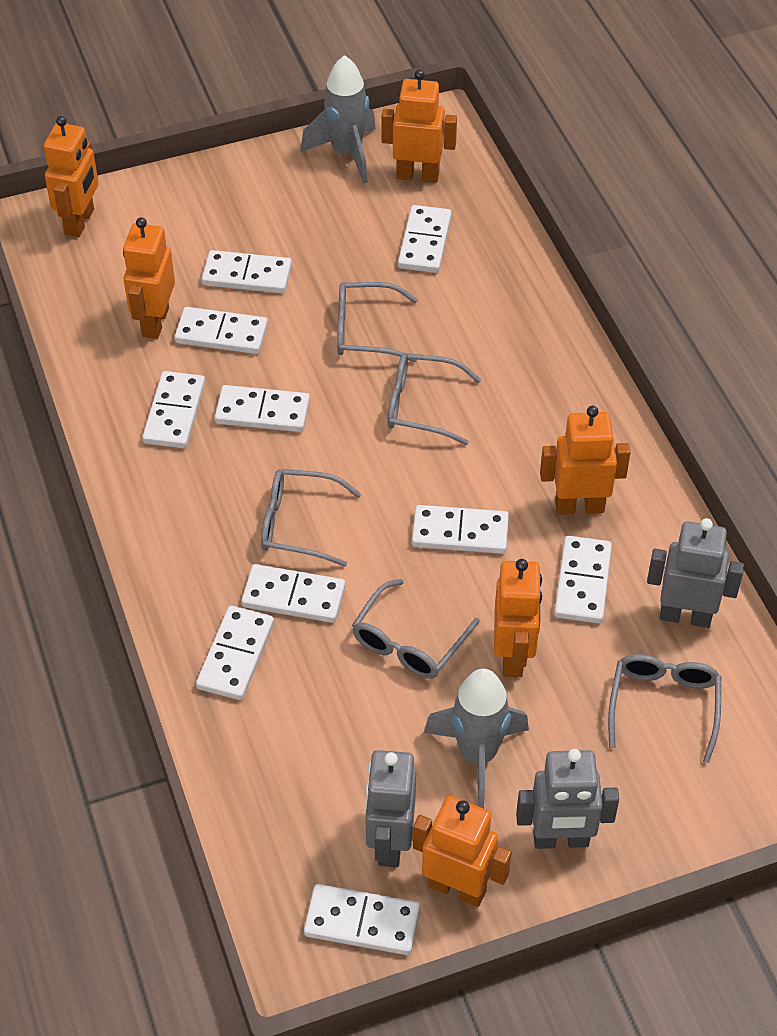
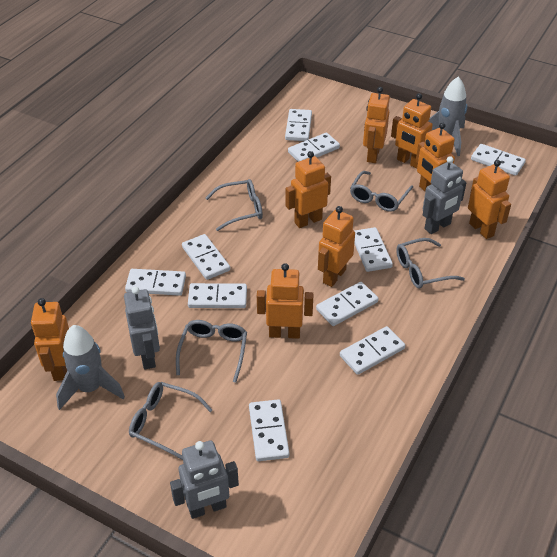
orange robot: [44,116,99,237] [123,217,175,339] [381,70,457,183] [413,796,511,907] [494,559,542,677] [540,406,631,515] = 6 -> [31,298,69,381] [257,263,313,339] [285,151,331,228] [318,206,355,287] [363,87,390,163] [391,93,433,168] [416,122,455,191] [468,160,511,239] = 8

